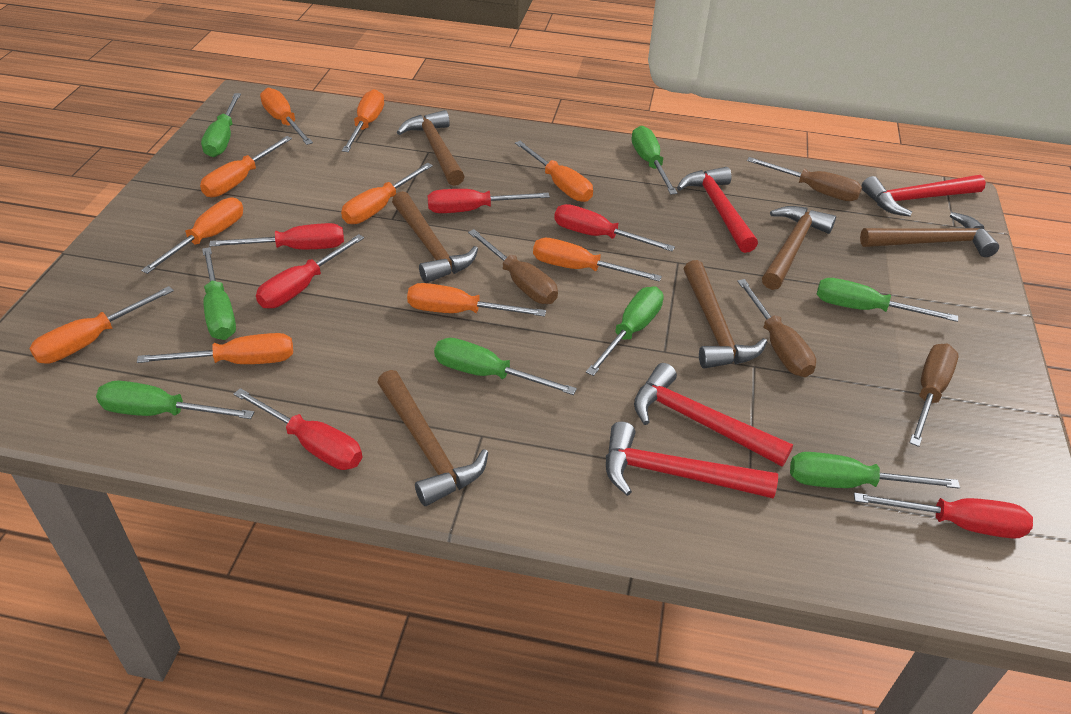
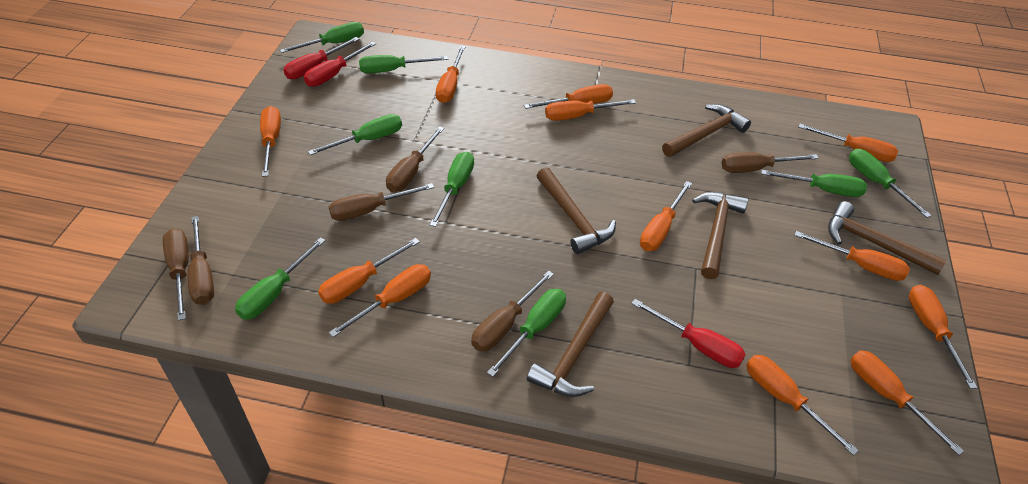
brown hammer: [377,370,488,506] [392,191,478,283] [397,110,465,186] [684,260,767,369] [762,206,836,290] [860,212,999,257] = 6 -> [527,292,614,397] [537,167,616,254] [662,104,751,157] [692,192,748,279] [828,201,946,275] = 5
brown screwdriver: [468,229,558,304] [737,279,816,377] [747,157,862,201] [909,344,959,447] = 4 -> [163,228,189,321] [188,216,214,305] [329,183,434,221] [386,126,444,192] [471,270,554,352] [721,152,819,173] = 6
orange screwdriver: [29,286,174,364] [137,333,293,364] [141,197,243,274] [200,136,292,197] [260,88,313,145] [341,163,433,224] [342,89,384,152] [407,283,546,317] [515,141,593,202] [533,238,662,282] = 10 -> [260,106,281,177] [318,238,420,304] [329,264,431,337] [436,46,465,103] [524,84,613,109] [545,99,636,121] [640,181,692,251] [746,355,859,456] [794,231,910,281] [798,124,898,162] [850,350,964,456] [909,285,978,389] = 12
red hammer: [606,422,778,498] [634,363,793,466] [677,167,758,253] [862,175,986,217] = 4 -> none = 0
red screwdriver: [209,223,344,249] [234,388,362,470] [256,234,364,308] [427,189,550,213] [554,204,675,251] [854,493,1033,539] = 6 -> [283,37,359,79] [304,41,376,87] [631,299,746,368] = 3

